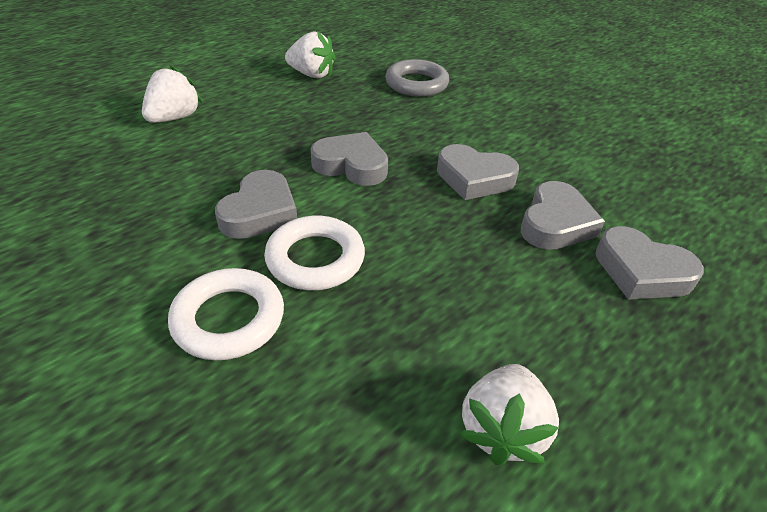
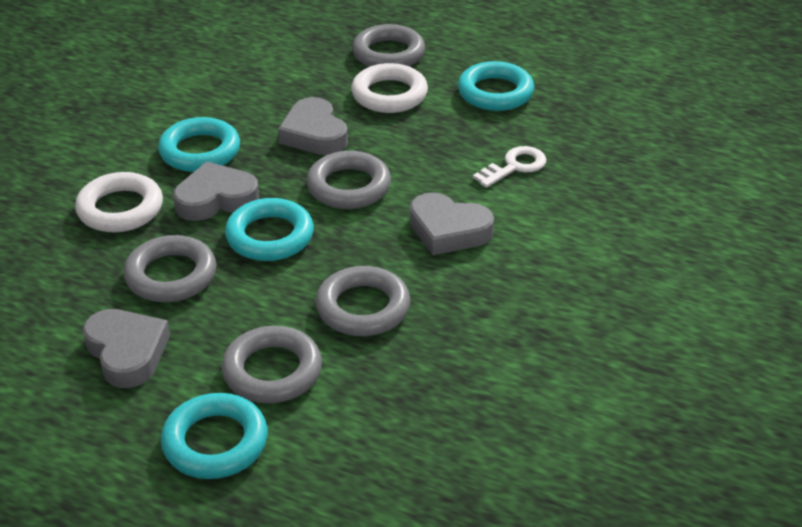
grey heart: [215,170,297,239] [310,132,388,186] [437,144,519,200] [521,181,605,250] [596,226,704,300] = 5 -> [83,309,170,388] [173,162,259,221] [278,97,348,155] [410,192,494,255] = 4
grey ring: [385,59,449,97] = 1 -> [123,235,216,302] [221,326,322,403] [306,151,391,209] [316,266,410,336] [352,24,425,67] = 5
turquoise ring: none = 0 -> [158,117,240,172] [161,393,268,479] [225,198,314,261] [458,61,534,111] = 4
white key: none = 0 -> [473,146,546,188] = 1
white strawberry: [142,65,203,123] [285,31,336,78] [460,364,559,465] = 3 -> none = 0

